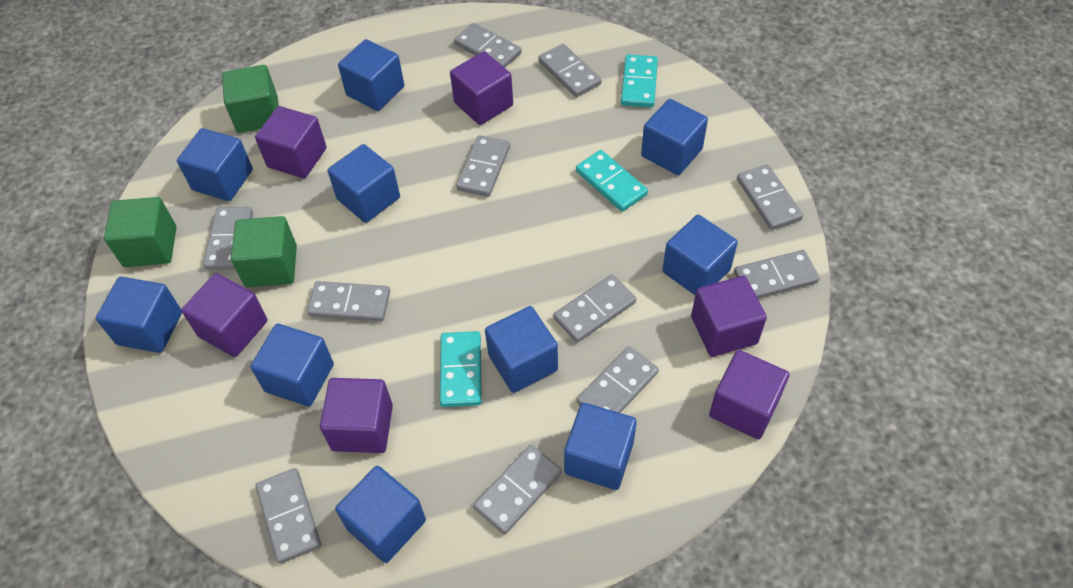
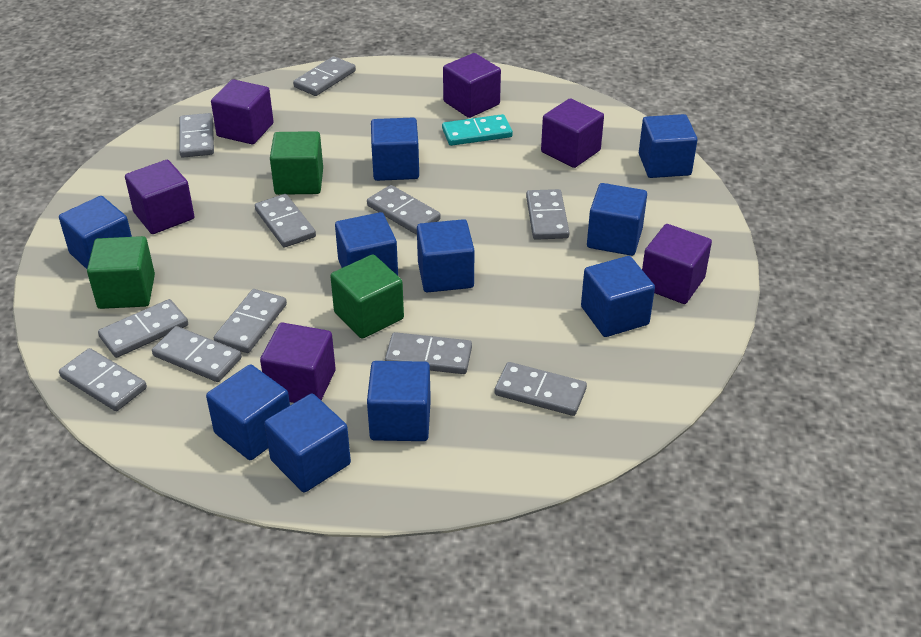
turquoise domino: [440,331,482,407] [576,150,648,212] [621,55,658,107] = 3 -> [442,114,513,146] = 1

